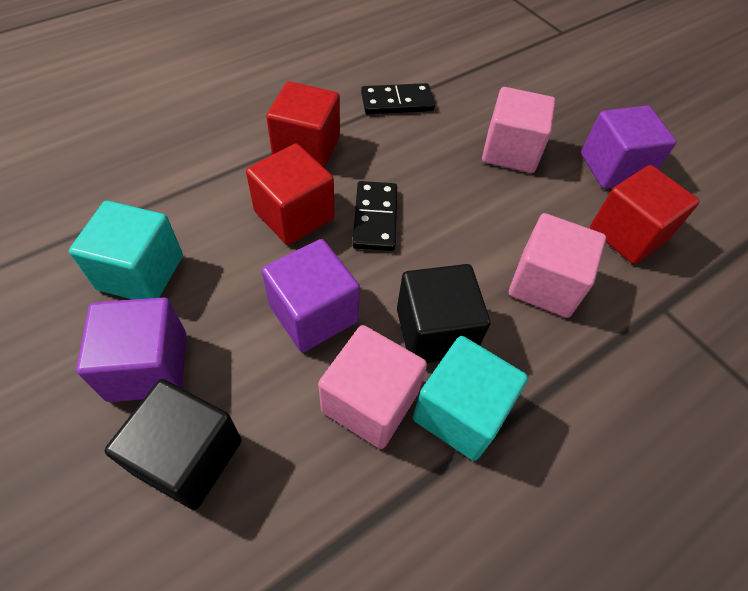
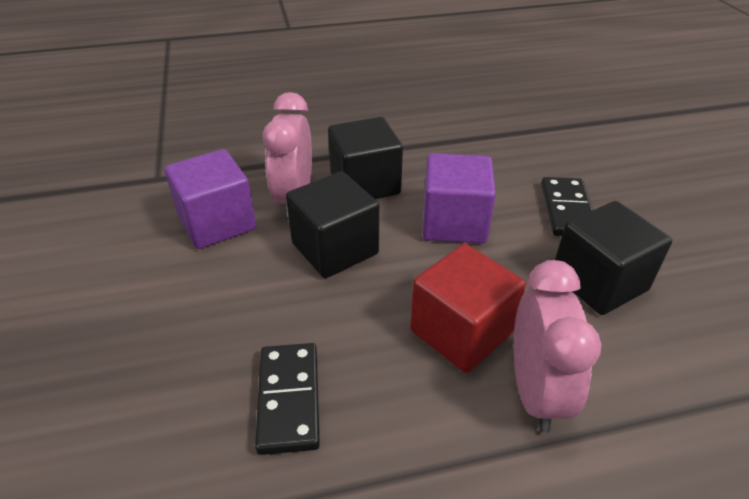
black cube: [105,379,242,510] [397,264,490,363] = 2 -> [286,171,379,278] [328,117,403,199] [555,201,672,315] = 3
pink clock: none = 0 -> [262,92,312,217] [514,260,601,433] = 2
pink cube: [318,325,427,449] [482,87,556,173] [509,213,606,318] = 3 -> none = 0
purple cube: [76,298,187,402] [262,239,360,352] [581,105,677,189] = 3 -> [165,149,257,249] [422,153,496,244] = 2
red cube: [246,143,335,245] [266,81,340,168] [590,165,700,264] = 3 -> [410,244,526,373] = 1
turquoise cube: [69,201,183,300] [413,336,528,461] = 2 -> none = 0

